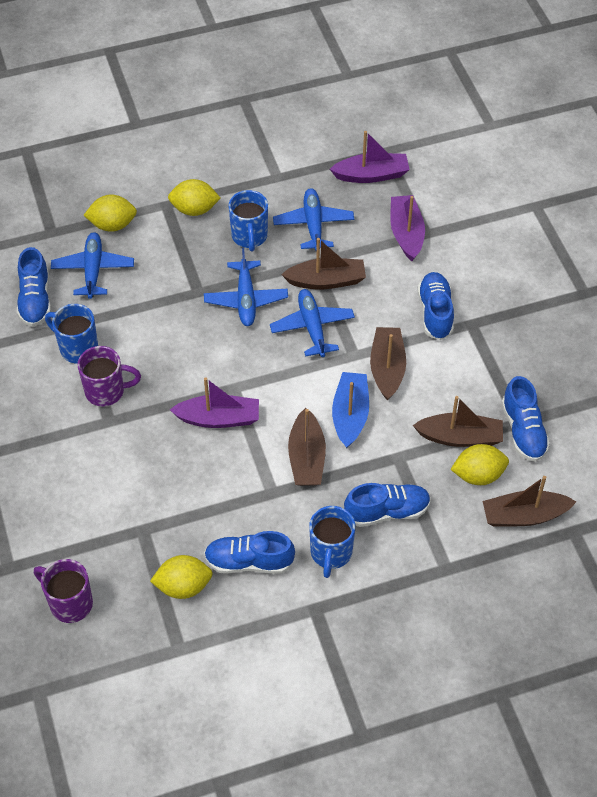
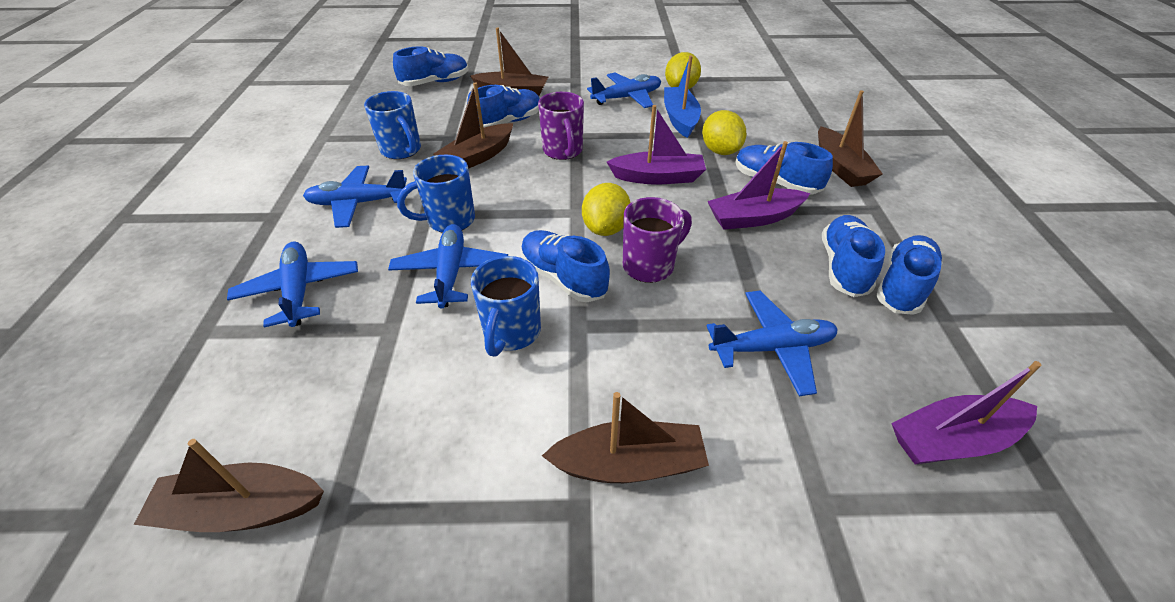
blue plane: [51,232,134,299] [204,248,288,326] [270,289,355,357] [273,188,354,252] = 4 -> [227,242,358,327] [303,166,407,228] [388,224,508,309] [587,73,661,108] [707,291,838,396] = 5
blue shoe: [17,247,51,327] [204,531,295,574] [344,483,431,527] [418,272,454,340] [502,376,550,462] = 5 -> [393,46,469,86] [467,85,540,128] [520,230,610,302] [735,142,833,194] [822,215,885,297] [876,235,943,315] = 6
yellow lemon: [84,195,137,232] [150,555,213,599] [168,179,220,216] [450,444,509,485] = 4 -> [582,183,631,236] [665,52,701,89] [702,110,746,155] = 3

